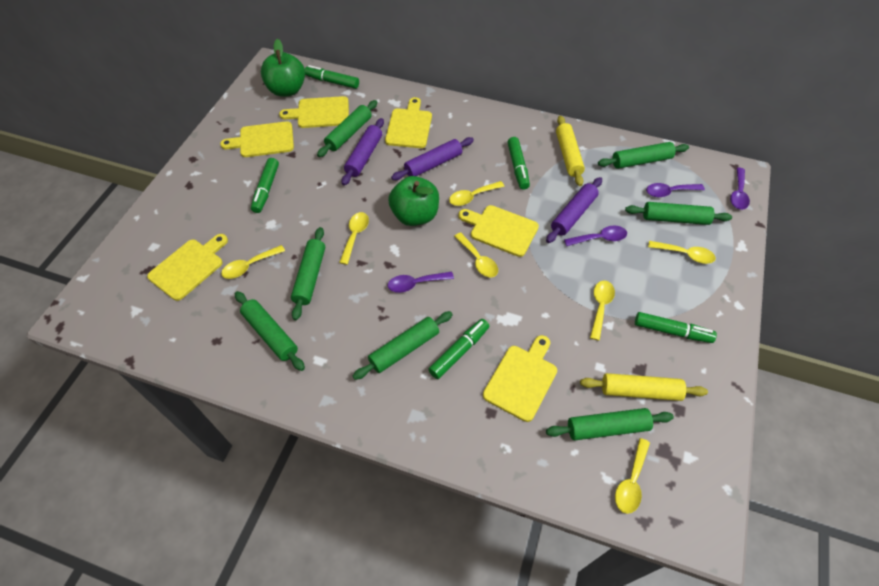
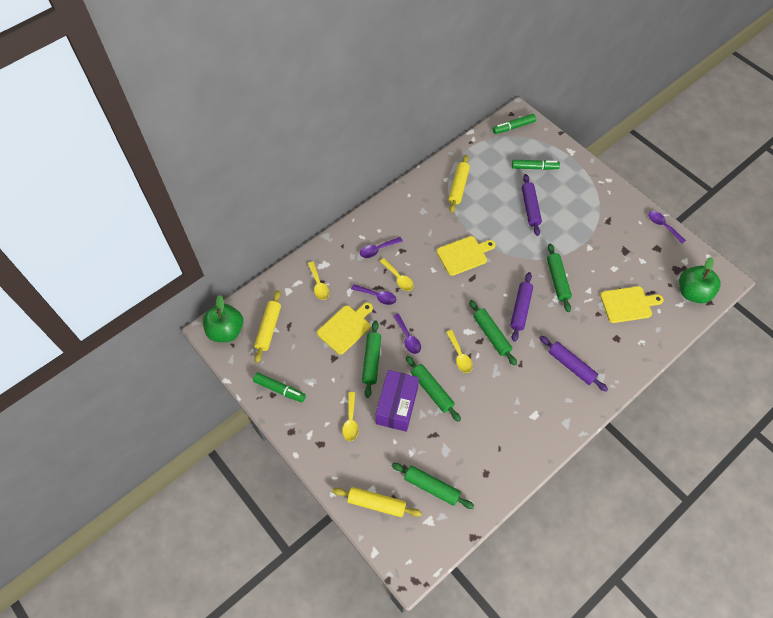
green marker: [251,158,279,213] [305,65,359,89] [428,319,489,379] [507,137,530,190] [635,312,717,343] = 5 -> [253,373,306,402] [493,114,536,134] [512,160,560,170] = 3
green rolling pin: [235,291,305,371] [291,227,325,320] [317,100,377,157] [353,311,453,380] [546,408,674,440] [598,142,689,169] [625,202,732,225] = 7 -> [362,321,381,398] [391,463,474,509] [406,356,461,422] [469,300,517,366] [547,244,572,312] = 5
purple box: none = 0 -> [376,370,419,432] = 1
yellow cutting board: [147,234,228,301] [220,121,294,157] [279,96,349,128] [385,97,432,148] [458,205,539,257] [483,335,557,422] = 6 -> [317,302,373,354] [437,236,496,276] [600,286,664,323] = 3
yellow rolling pin: [556,116,585,186] [580,373,708,401] = 2 -> [254,290,281,363] [332,487,422,517] [449,155,470,213] = 3
yellow spoon: [221,245,285,279] [339,212,369,265] [449,181,505,206] [454,232,498,277] [590,281,615,341] [615,438,650,514] [648,241,716,264] = 7 -> [308,262,329,300] [342,392,359,441] [379,258,414,291] [446,330,473,373] = 4

